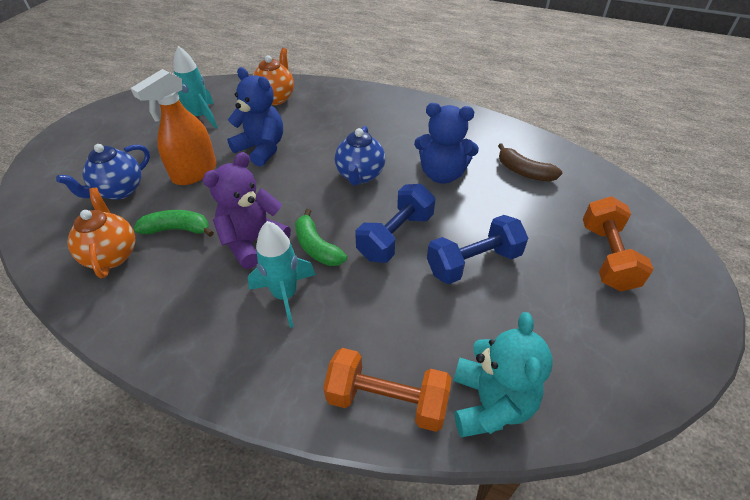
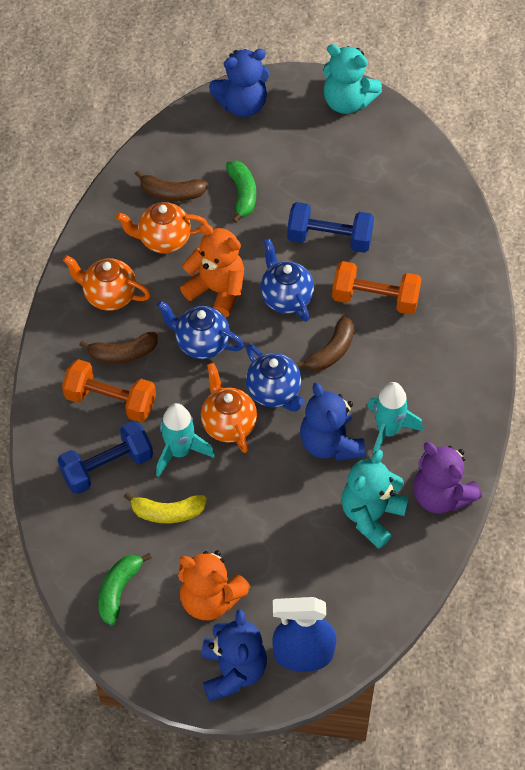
blue spray bottle: none = 0 -> [272,597,337,672] = 1
blue teapot: [56,144,150,200] [335,126,385,186] = 2 -> [157,301,244,359] [246,344,305,412] [260,239,314,322] = 3
blue teddy bear: [227,67,283,167] [414,103,479,184] = 2 -> [201,609,267,702] [209,49,269,117] [300,382,365,461] = 3
brown banana: [498,143,562,182] = 1 -> [79,332,157,364] [135,170,208,201] [296,315,354,371] = 3
orange spray bottle: [131,69,217,185] = 1 -> none = 0
orange teapot: [68,188,136,278] [253,48,294,105] = 2 -> [63,255,151,311] [116,202,208,254] [201,363,257,453] = 3
orange teddy bear: none = 0 -> [178,550,250,620] [180,223,244,317] = 2
turquoise teddy bear: [453,312,552,437] = 1 -> [323,44,382,114] [341,450,409,549] = 2
yellow banana: none = 0 -> [124,492,207,523] = 1

